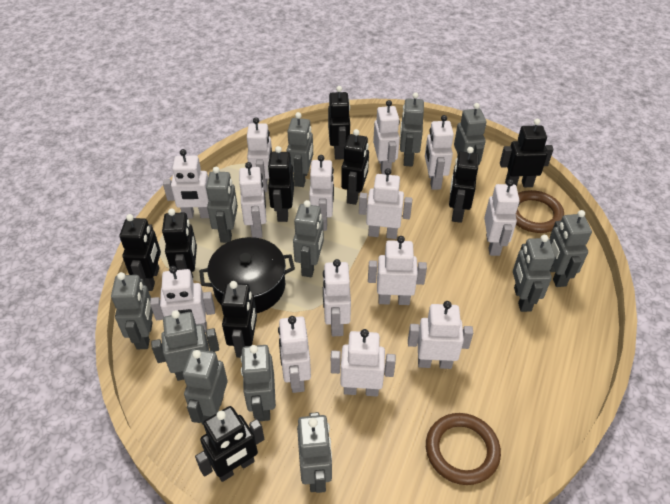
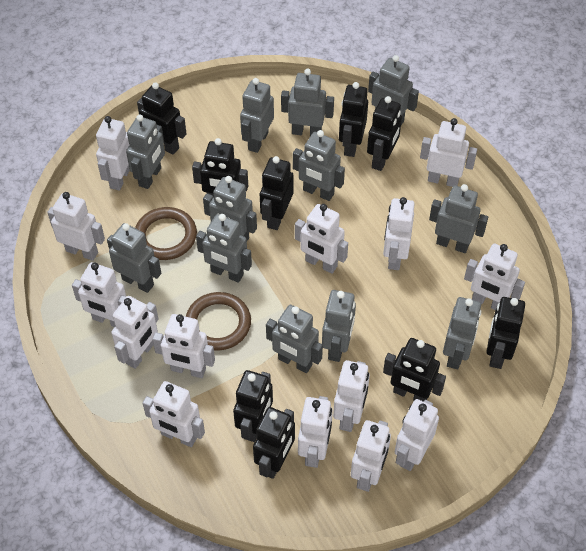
black pot: [199,237,295,313] = 1 -> none = 0

